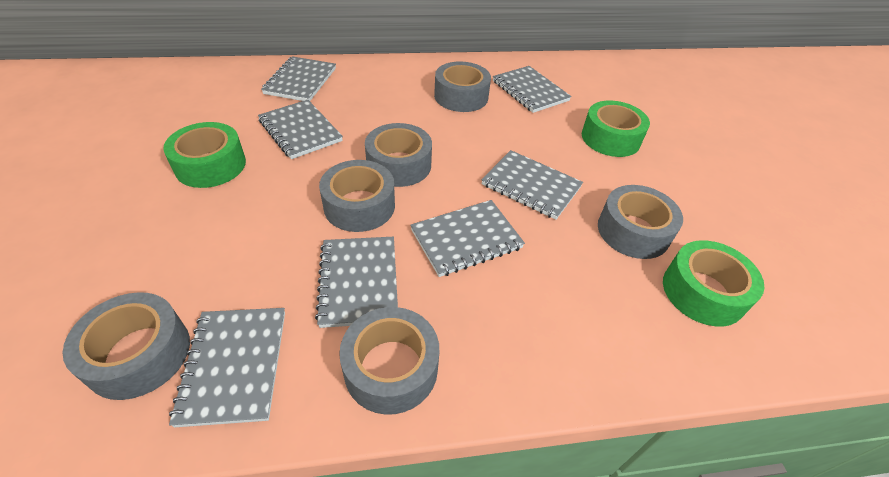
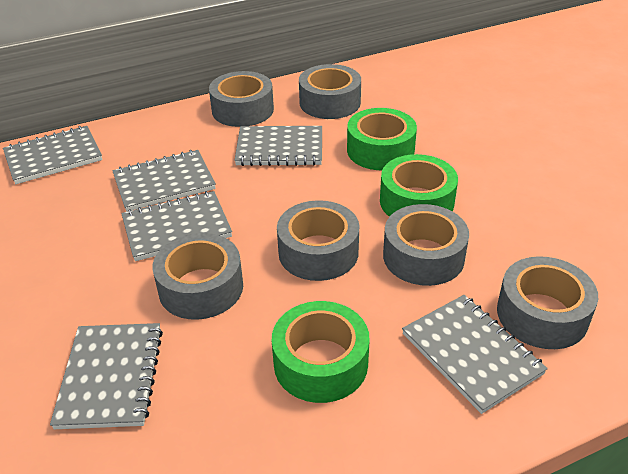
grey notebook: [169,308,285,427] [258,100,343,159] [261,56,336,101] [315,237,398,328] [410,200,525,277] [481,150,583,220] [493,66,572,113] = 7 -> [3,126,102,184] [50,323,163,429] [112,150,216,212] [121,191,232,261] [234,126,322,166] [402,295,548,414] = 6

